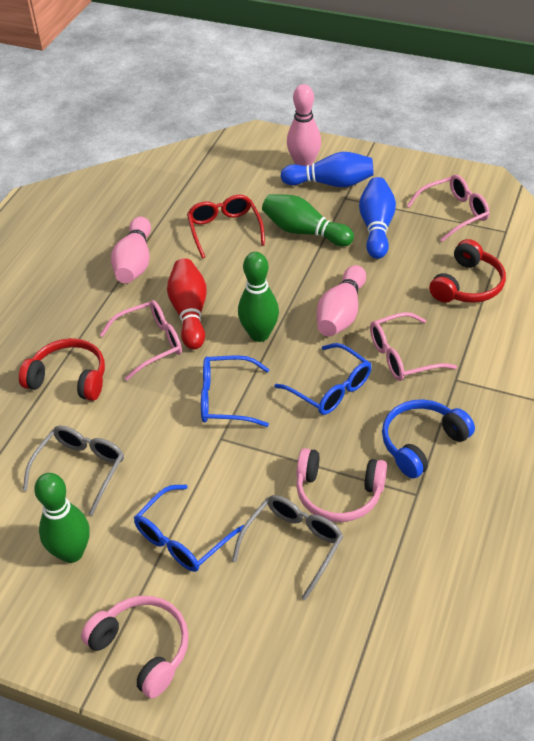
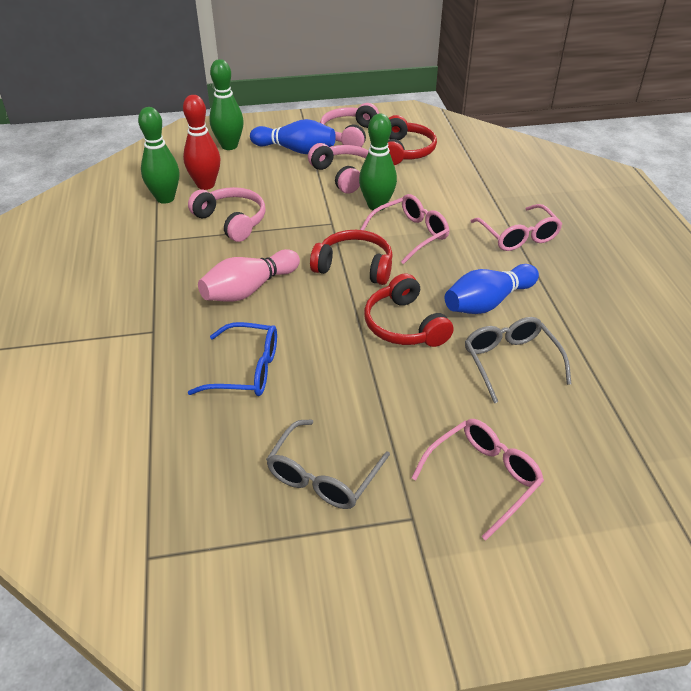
blue glasses: [134,485,244,572] [201,355,270,427] [274,343,371,415] = 3 -> [187,322,277,396] = 1
blue headphones: [382,399,475,478] = 1 -> none = 0
pink bowling pin: [111,217,151,283] [287,84,321,166] [317,265,366,337] = 3 -> [198,249,300,302] = 1
pink headphones: [81,596,189,699] [296,448,387,522] = 2 -> [188,187,266,242] [308,143,369,194] [320,103,379,147] = 3
red glasses: [187,195,265,259] = 1 -> none = 0
red headphones: [19,338,105,401] [429,239,506,303] = 2 -> [310,230,393,285] [364,273,453,347] [388,115,437,165] = 3

